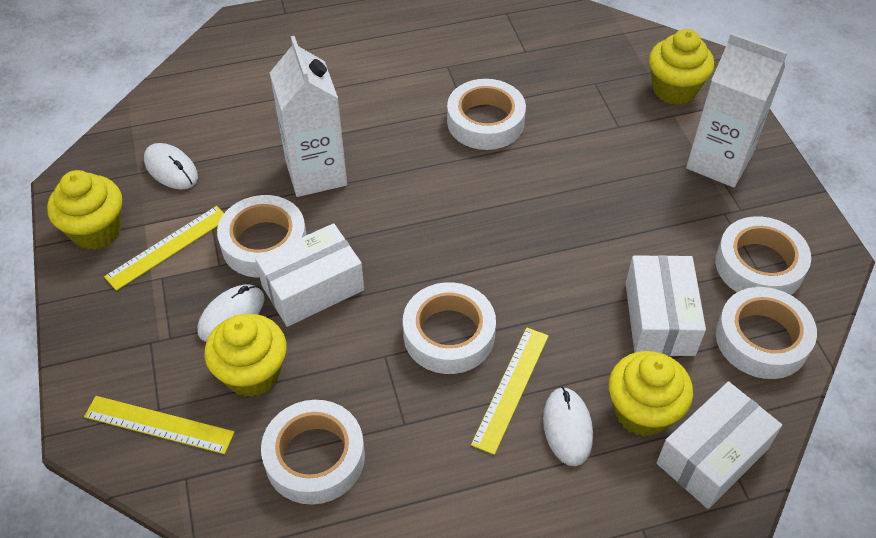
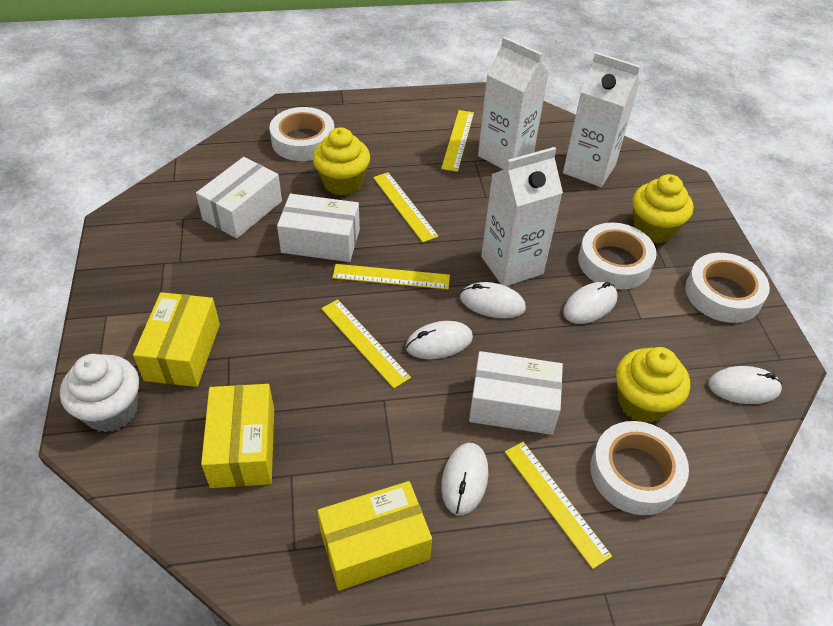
white carton: [270,36,347,197] [686,32,787,188] = 2 -> [478,37,549,170] [481,147,563,286] [563,52,640,187] = 3
white cupcake: none = 0 -> [60,354,139,432] = 1
white mouse: [144,143,198,190] [197,284,265,342] [543,387,593,466] = 3 -> [406,321,473,359] [441,443,488,515] [460,282,526,318] [563,282,618,324] [708,366,782,404] = 5
white tape: [217,195,307,278] [261,400,365,505] [403,282,496,374] [447,79,526,150] [715,216,811,295] [715,287,817,379] = 6 -> [269,107,334,161] [578,223,657,289] [590,421,689,515] [685,253,770,323] = 4
yellow box: none = 0 -> [133,292,220,387] [201,384,274,488] [317,481,432,591] = 3
yellow cupcake: [47,170,122,250] [204,314,287,397] [609,351,693,437] [649,29,714,105] = 4 -> [313,127,370,196] [616,347,690,423] [633,174,693,243] = 3
yellow ruler: [84,396,235,454] [104,206,224,291] [471,327,549,455] = 3 -> [321,299,411,388] [332,264,450,289] [373,172,439,242] [441,110,474,172] [505,442,612,569] = 5

